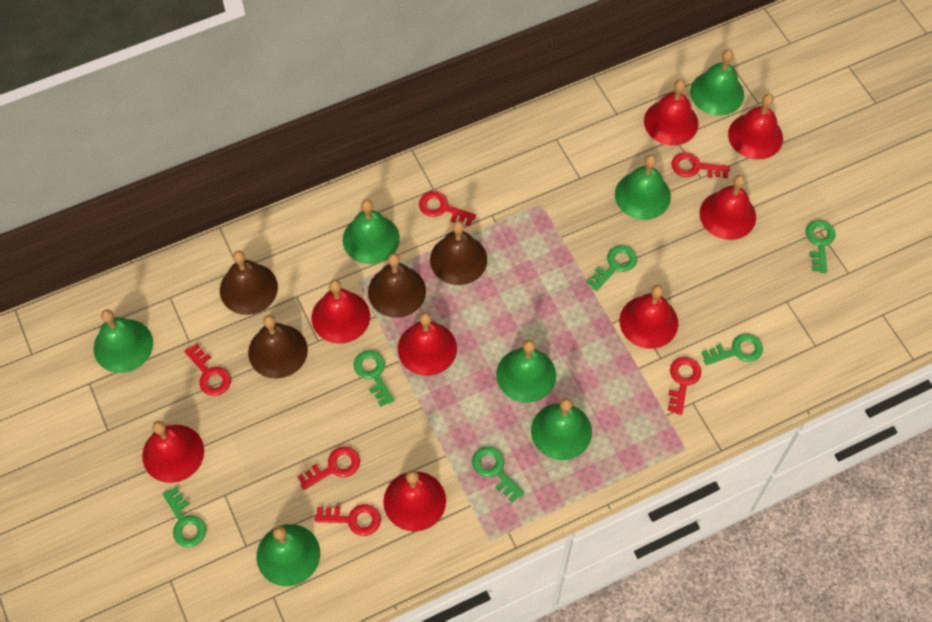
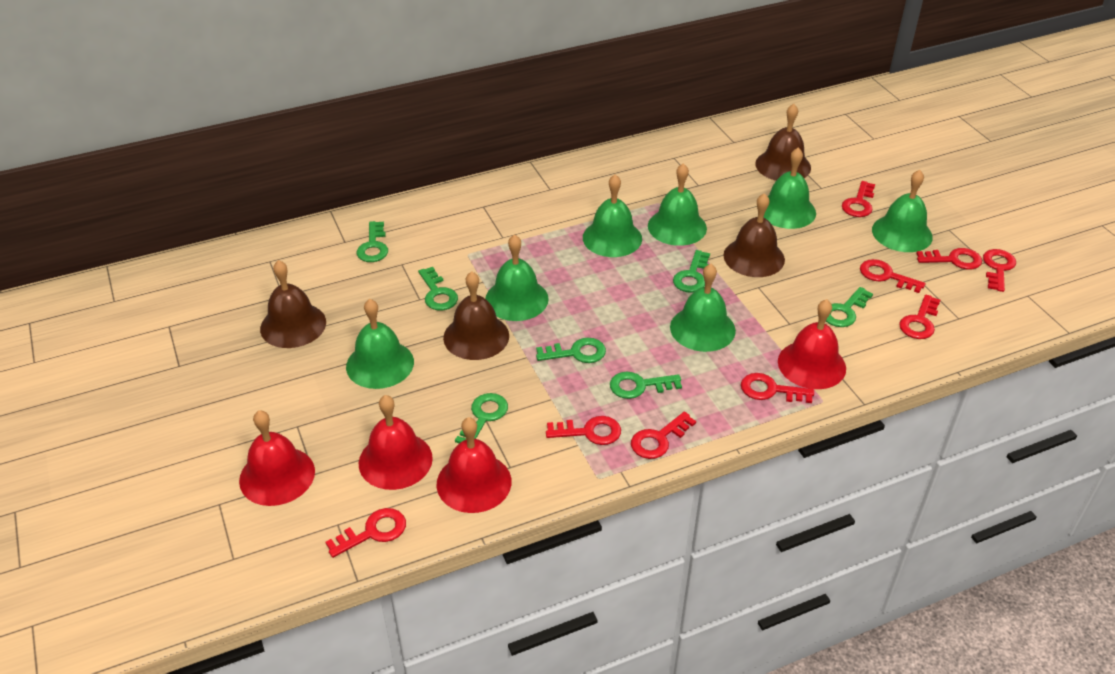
green key: [162,487,206,547] [354,350,394,406] [472,446,524,502] [587,245,637,291] [701,334,763,365] [805,220,836,273] = 6 -> [357,221,388,262] [418,267,458,310] [455,393,508,443] [536,338,606,363] [610,372,682,399] [673,250,710,293] [826,287,873,327] = 7
red bell: [142,421,204,483] [312,280,370,344] [383,470,446,531] [398,312,457,376] [619,285,678,349] [644,80,698,145] [699,175,756,240] [728,94,783,159] = 8 -> [239,410,315,506] [359,395,433,490] [437,417,512,513] [778,299,846,389] = 4
red key: [184,343,231,396] [297,447,360,490] [314,504,381,536] [419,191,476,226] [667,357,701,415] [671,152,730,178] = 6 -> [326,508,406,558] [546,416,621,445] [631,411,696,459] [741,373,814,403] [842,181,875,217] [860,259,925,293] [899,294,940,339] [916,248,982,270] [983,249,1016,292] = 9

